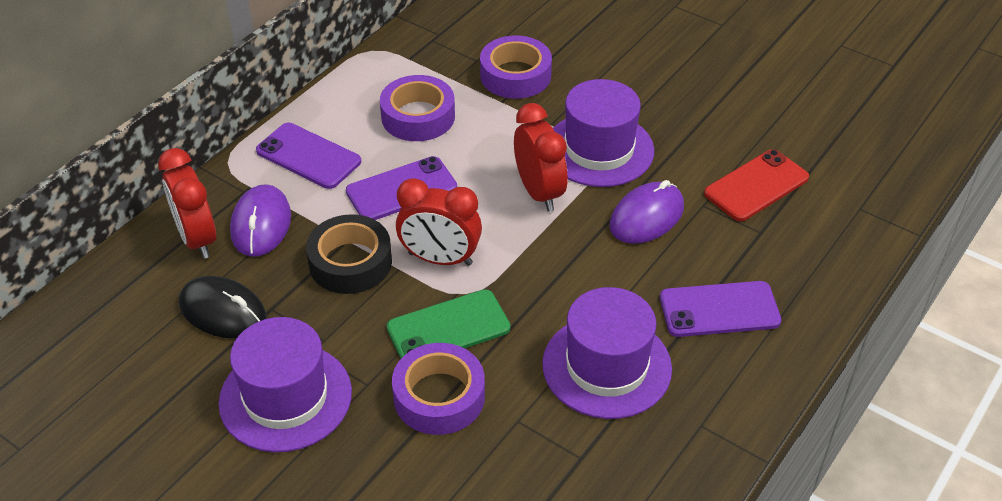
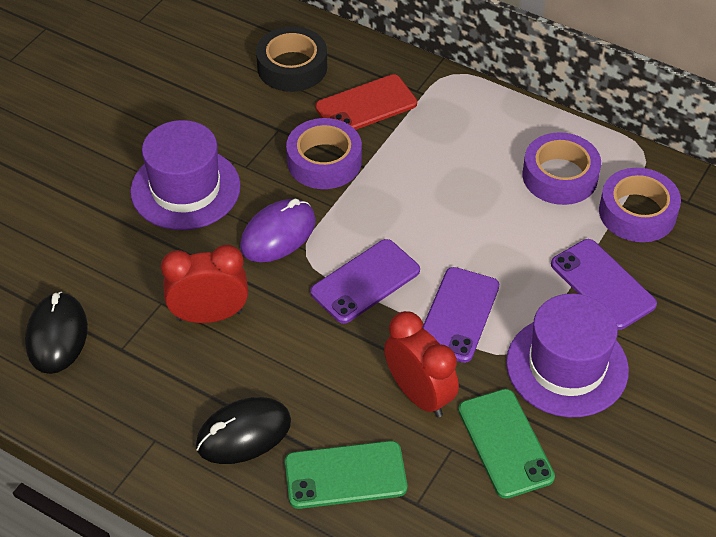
black mouse: [179,276,267,339] = 1 -> [25,292,88,374] [196,397,291,464] = 2
green phone: [387,289,510,358] = 1 -> [285,441,407,509] [458,389,555,499] = 2
purple hat: [218,317,352,452] [542,287,672,419] [553,79,654,187] = 3 -> [130,120,241,230] [506,294,629,417] = 2
purple mouse: [230,184,291,257] [610,180,684,244] = 2 -> [240,199,316,262] = 1
red clock: [158,148,216,259] [396,178,482,266] [514,103,567,212] = 3 -> [161,245,248,323] [384,311,459,417] = 2

